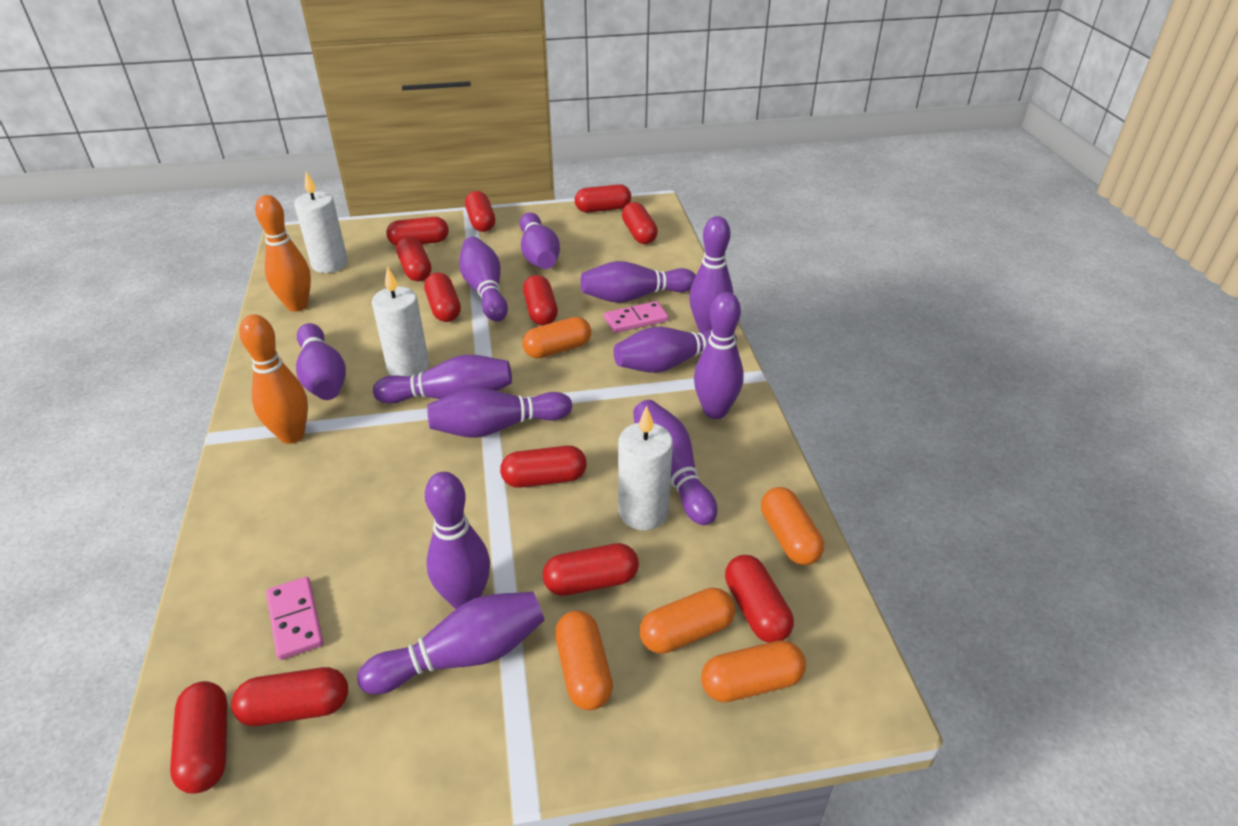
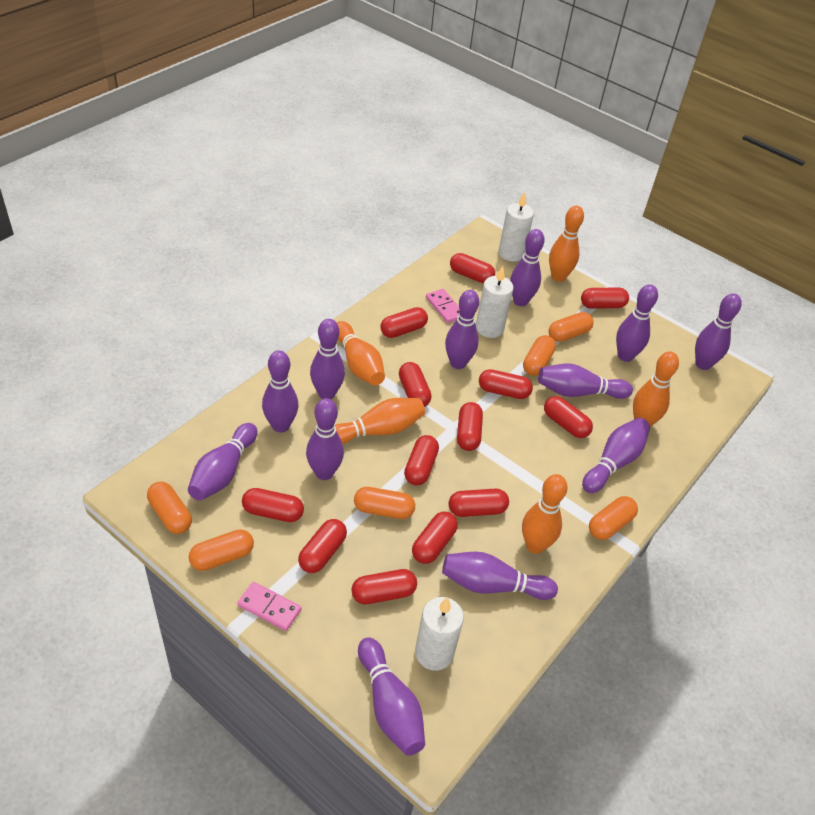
orange bowling pin: [239,314,308,444] [255,195,311,312] = 2 -> [335,398,425,444] [337,321,385,385] [522,474,568,554] [549,206,584,282] [633,351,679,427] = 5
orange capsule: [522,317,591,359] [555,610,613,710] [640,588,735,654] [701,640,806,702] [761,487,824,565] = 5 -> [147,482,192,534] [189,529,254,571] [354,487,415,519] [523,335,556,376] [549,312,594,342] [589,496,638,540] = 6
red capsule: [170,681,227,794] [231,667,348,726] [386,217,449,246] [396,236,431,281] [424,273,461,322] [465,191,495,232] [500,446,587,488] [523,275,558,325] [543,543,639,596] [575,184,631,212] [622,202,658,244] [725,555,794,643] = 12 -> [242,488,304,522] [298,519,347,573] [351,569,417,604] [381,307,428,338] [399,362,432,407] [404,435,439,485] [412,511,458,564] [449,489,509,517] [450,253,495,284] [457,402,483,451] [479,369,533,399] [544,396,593,438] [581,288,629,309] = 13

